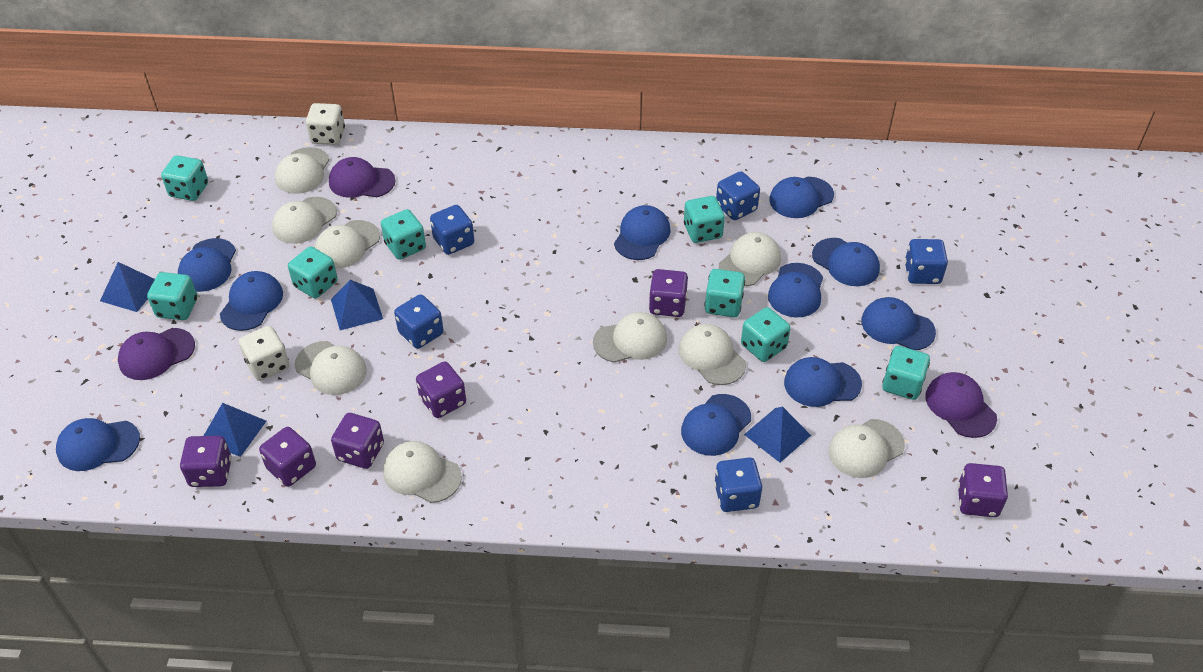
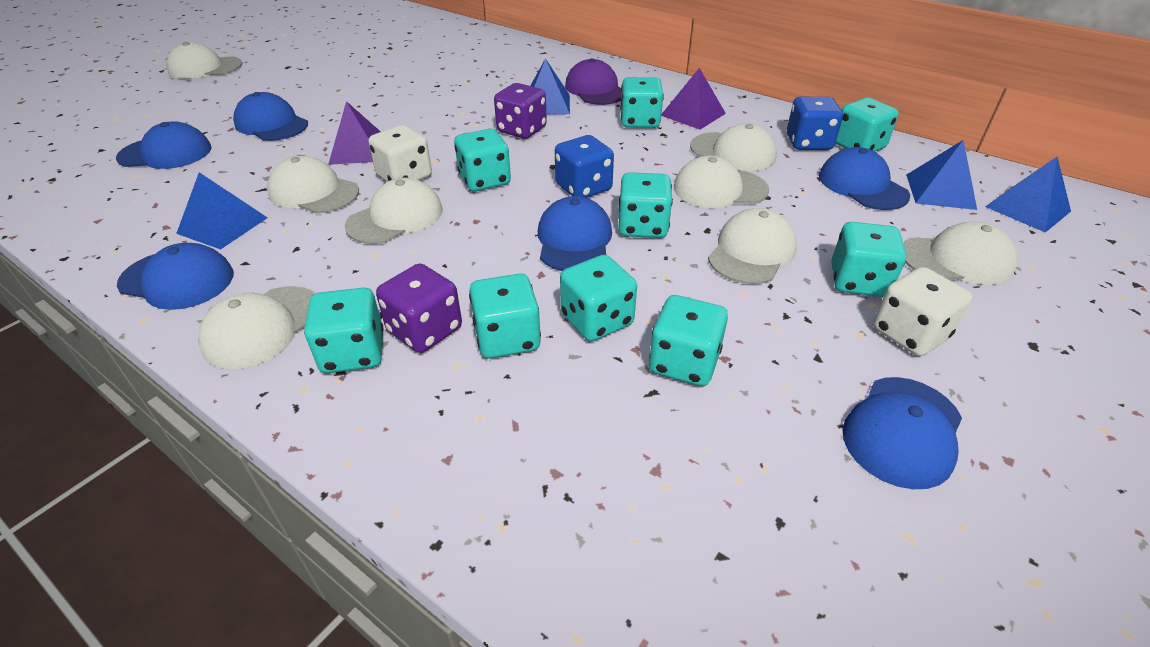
blue cap: [56,418,140,471] [178,238,236,292] [220,271,283,331] [614,205,670,260] [681,394,751,456] [768,263,823,318] [769,177,834,218] [784,357,862,407] [812,238,880,286] [861,297,936,350] = 10 -> [116,121,212,169] [117,243,233,310] [233,92,308,141] [538,196,612,271] [819,147,910,210] [842,377,962,489] = 6
blue dice: [394,294,444,349] [430,205,474,255] [714,458,762,512] [716,171,760,220] [905,239,948,284] = 5 -> [555,135,614,198] [787,97,843,150] = 2
purple cap: [118,328,195,380] [329,157,396,198] [926,372,997,438] = 3 -> [565,58,622,105] = 1
purple dice: [180,436,232,487] [259,427,316,487] [331,413,384,469] [416,361,466,418] [649,269,688,317] [958,463,1008,517] = 6 -> [376,263,462,353] [494,83,547,139] = 2
purple pyramid: none = 0 -> [328,101,381,165] [661,68,726,130] = 2
turquoise dice: [147,272,198,320] [161,155,208,201] [288,246,338,299] [381,209,426,260] [684,196,725,243] [705,269,745,317] [741,307,791,362] [882,346,930,400] = 8 -> [304,287,384,373] [454,129,511,191] [469,273,541,359] [560,255,637,341] [618,172,673,238] [620,77,664,128] [649,295,728,386] [831,222,906,297] [835,98,899,151] = 9
white cap: [272,197,337,244] [275,147,330,194] [295,341,367,395] [314,220,380,269] [383,441,462,503] [593,312,667,363] [679,324,746,385] [719,232,781,286] [828,419,905,478] = 9 -> [166,42,242,79] [198,286,316,369] [267,155,359,213] [345,177,443,244] [674,155,769,208] [690,123,777,171] [708,208,797,284] [903,222,1018,285] = 8

